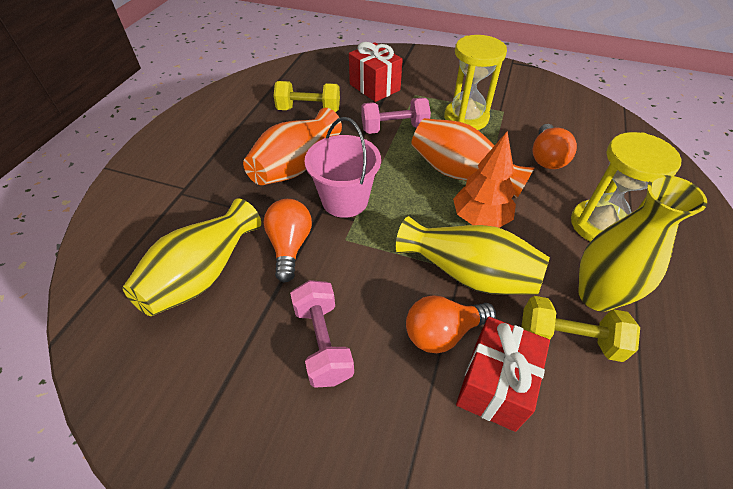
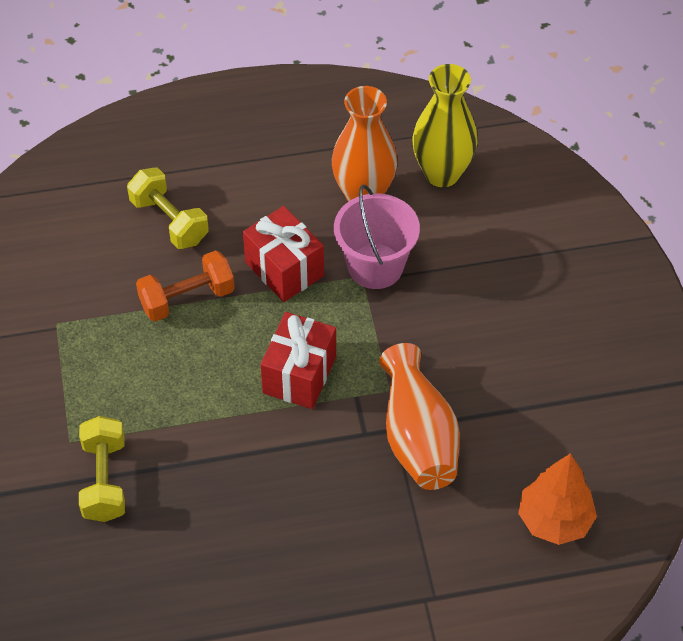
orange dumbbell: none = 0 -> [136,250,235,322] = 1
orange light bulb: [263,199,312,283] [406,295,496,353] [532,124,577,169] = 3 -> none = 0
pink dumbbell: [290,280,354,388] [361,98,431,134] = 2 -> none = 0
yellow hourglass: [444,35,507,130] [571,132,681,242] = 2 -> none = 0
yellow vase: [123,199,261,316] [396,216,550,295] [578,175,707,312] = 3 -> [413,64,477,187] = 1

